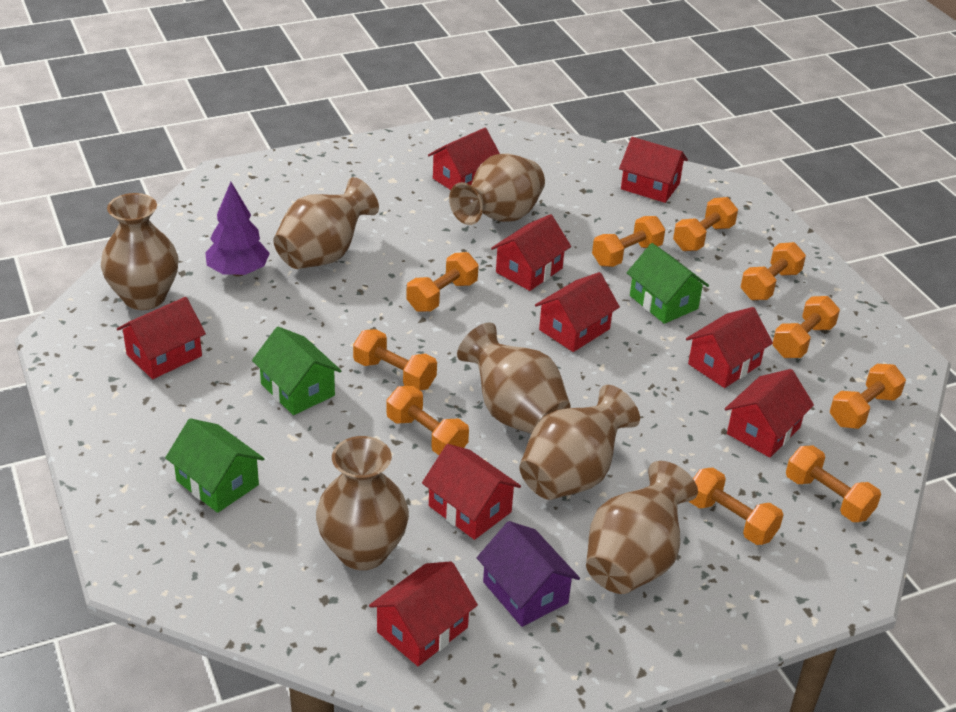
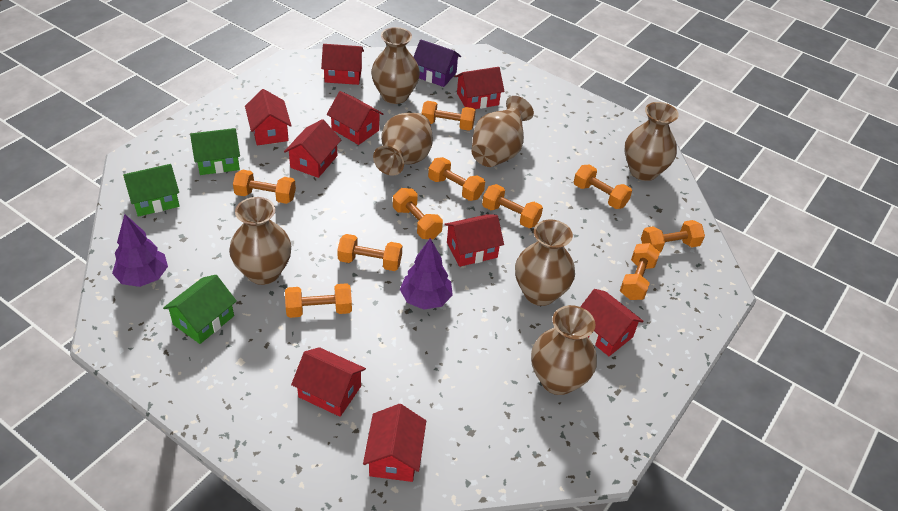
purple tree: [205,182,270,276] = 1 -> [112,214,168,287] [400,238,453,310] = 2

